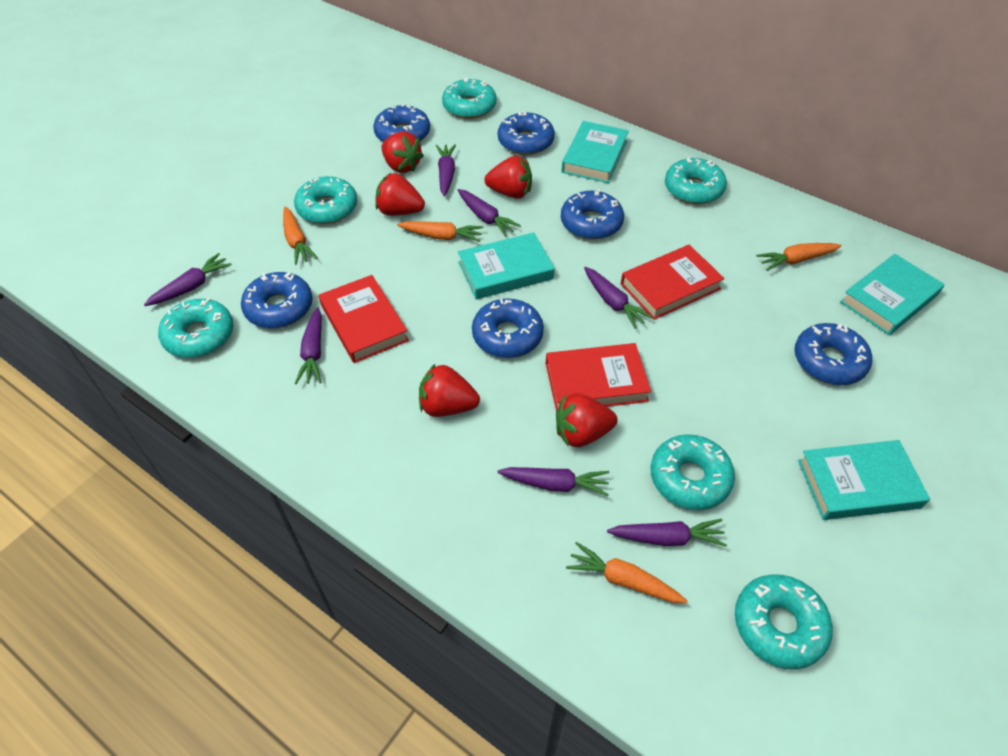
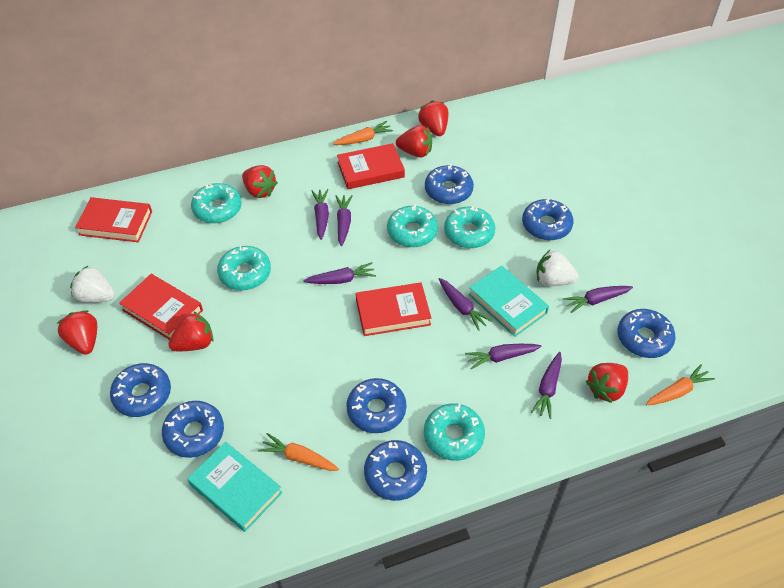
blue donut: [241,272,313,328] [373,104,430,142] [472,299,544,358] [498,111,555,155] [561,189,624,240] [794,323,872,385] = 6 -> [110,363,171,417] [162,401,224,458] [346,378,406,433] [364,440,427,501] [425,164,474,204] [522,198,573,240] [618,309,676,358] = 7
orange carrot: [283,207,318,265] [397,221,483,242] [566,542,687,603] [756,243,842,271] = 4 -> [258,433,339,471] [333,121,393,145] [646,364,715,405] = 3
red book: [319,275,409,363] [545,343,651,410] [621,245,725,320] = 3 -> [75,197,152,242] [119,274,203,340] [337,143,405,189] [356,282,431,336] = 4
red strawberry: [375,173,425,216] [381,131,424,173] [419,363,480,417] [484,156,532,199] [556,393,618,447] = 5 -> [57,310,97,355] [168,311,213,351] [242,165,278,198] [396,125,432,157] [418,100,448,136] [585,363,628,403] = 6
turquoise book: [458,232,555,299] [561,121,629,183] [798,440,930,520] [840,254,945,335] = 4 -> [187,442,283,532] [469,266,549,337] = 2
turquoise donut: [158,298,234,358] [294,176,357,224] [442,77,497,119] [650,434,735,510] [665,157,727,204] [735,574,833,669] = 6 -> [191,183,242,223] [217,246,271,290] [387,205,438,247] [424,403,485,461] [444,206,495,248] = 5
white strawberry: none = 0 -> [70,266,115,303] [536,250,579,286] = 2

